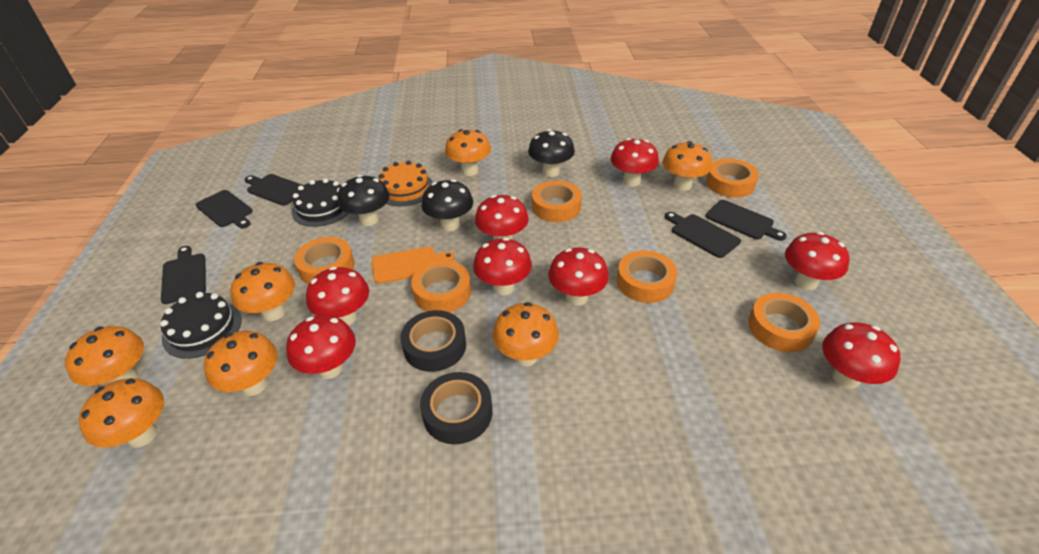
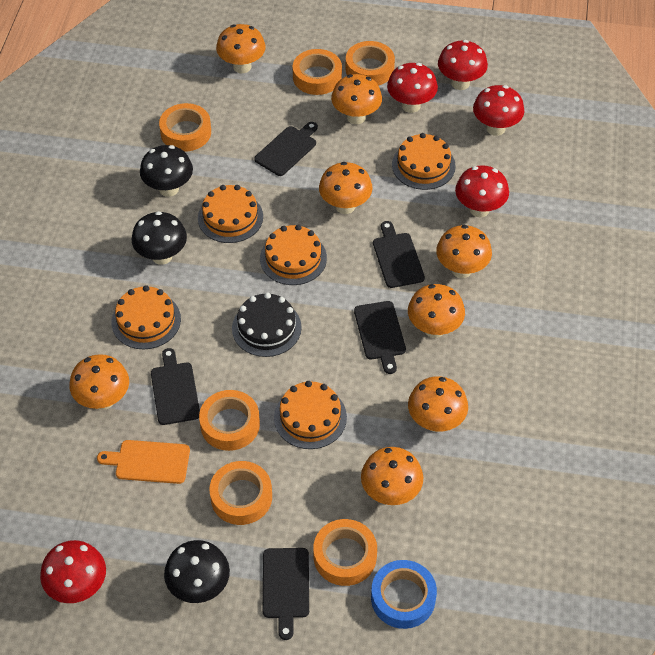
black cake: [160,292,242,359] [292,178,348,227] = 2 -> [232,293,302,357] = 1
black tape: [400,310,466,372] [420,372,492,444] = 2 -> none = 0
blue tape: none = 0 -> [371,560,437,629] = 1
orange cake: [379,161,433,206] = 1 -> [112,285,181,349] [198,185,263,243] [260,225,327,285] [274,381,347,449] [392,133,456,190] = 5
orange mushroom: [65,326,144,386] [79,378,164,448] [204,331,278,396] [230,262,295,321] [445,129,491,176] [492,302,559,366] [662,141,712,191] = 7 -> [69,354,129,410] [216,24,266,73] [319,162,373,214] [331,74,382,124] [361,447,423,505] [408,284,465,338] [408,376,468,432] [436,225,492,278] = 8
red mushroom: [286,315,356,379] [306,267,369,325] [473,237,532,295] [475,195,529,240] [548,247,609,306] [611,138,659,187] [785,232,849,290] [822,322,901,389] = 8 -> [40,540,106,603] [387,63,438,113] [438,40,488,90] [455,165,509,217] [473,85,524,136] = 5

